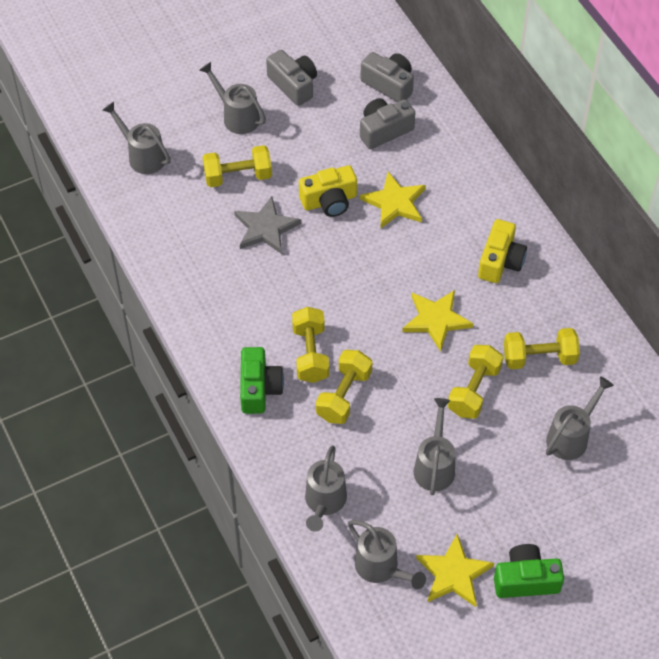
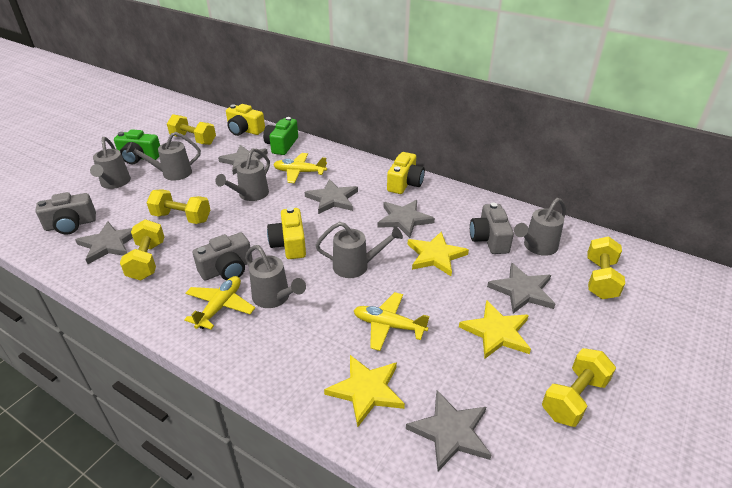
grey star: [234,196,301,254] = 1 -> [75,221,133,264] [218,145,268,175] [305,179,358,214] [377,200,435,238] [406,391,491,471] [487,263,555,313] = 6
yellow camera: [299,165,357,217] [478,219,527,283] = 2 -> [226,104,265,136] [267,207,306,259] [387,152,425,194] = 3
yellow plane: none = 0 -> [184,276,255,329] [273,153,327,183] [353,292,430,351] = 3

